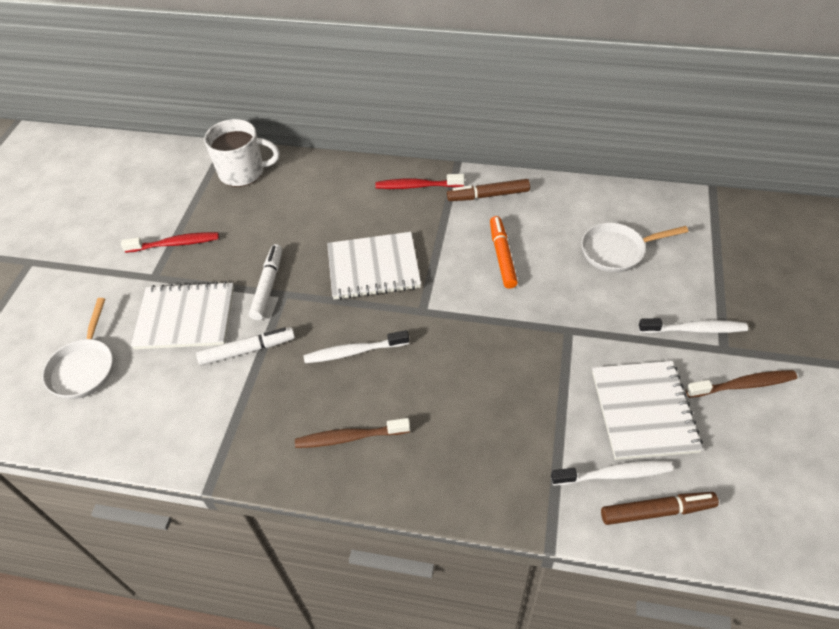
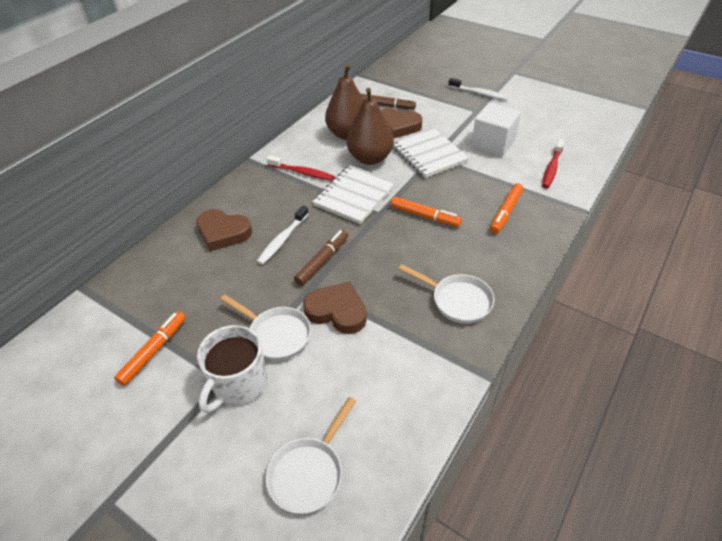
brown heart: none = 0 -> [196,209,252,251] [303,282,367,334] [381,108,422,138] = 3
brown pear: none = 0 -> [325,64,364,140] [347,88,394,165] = 2
brown toothbrush: [295,418,410,448] [686,370,797,398] = 2 -> none = 0
orange marker: [490,216,518,289] = 1 -> [114,311,186,386] [391,197,462,227] [490,183,523,234] = 3
white cube: none = 0 -> [471,102,521,157] = 1
white marker: [196,327,295,365] [249,244,282,320] = 2 -> none = 0
white notebook: [131,281,234,349] [327,232,421,300] [592,361,703,460] = 3 -> [312,165,396,224] [393,127,469,178] = 2
white pan: [42,298,113,399] [581,223,688,273] = 2 -> [220,295,311,360] [266,397,356,514] [398,264,495,324] = 3
white toothbrush: [304,330,409,363] [551,461,673,485] [639,318,748,333] = 3 -> [257,205,309,265] [448,78,509,100] = 2

